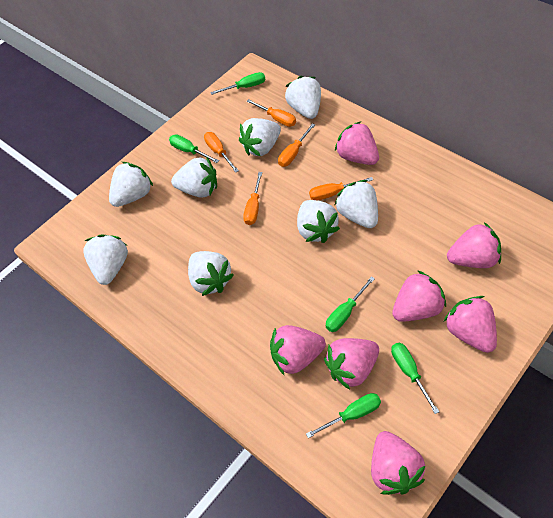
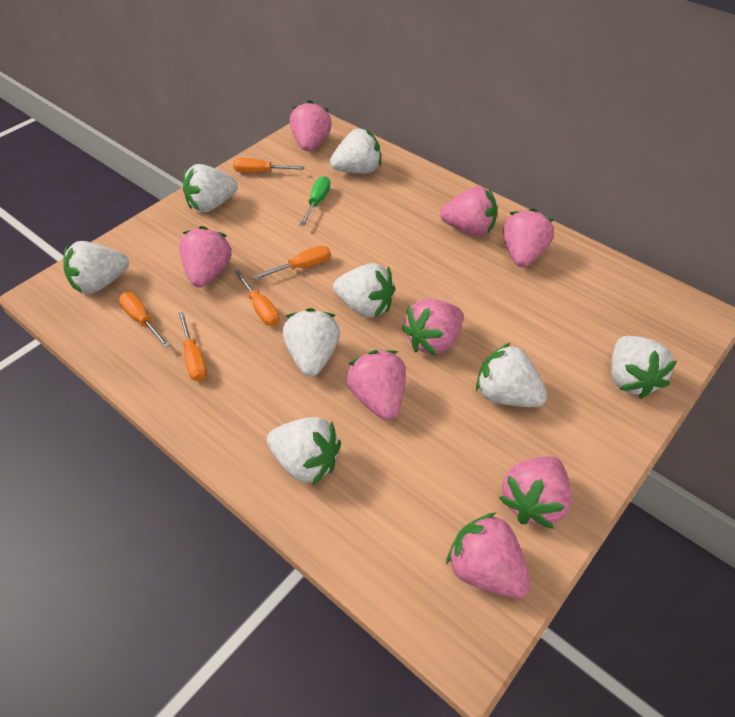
green screwdriver: [169,134,219,163] [210,72,265,95] [306,393,381,438] [326,276,375,332] [391,343,439,414] = 5 -> [300,176,330,226] = 1
pink strawberry: [270,325,326,375] [324,338,379,390] [335,121,379,165] [371,431,425,495] [392,270,446,322] [444,296,497,353] [447,222,501,268] = 7 -> [179,226,232,287] [290,100,332,151] [346,350,406,421] [402,299,463,356] [440,186,497,236] [446,512,531,598] [499,456,572,529] [503,208,554,267] = 8

